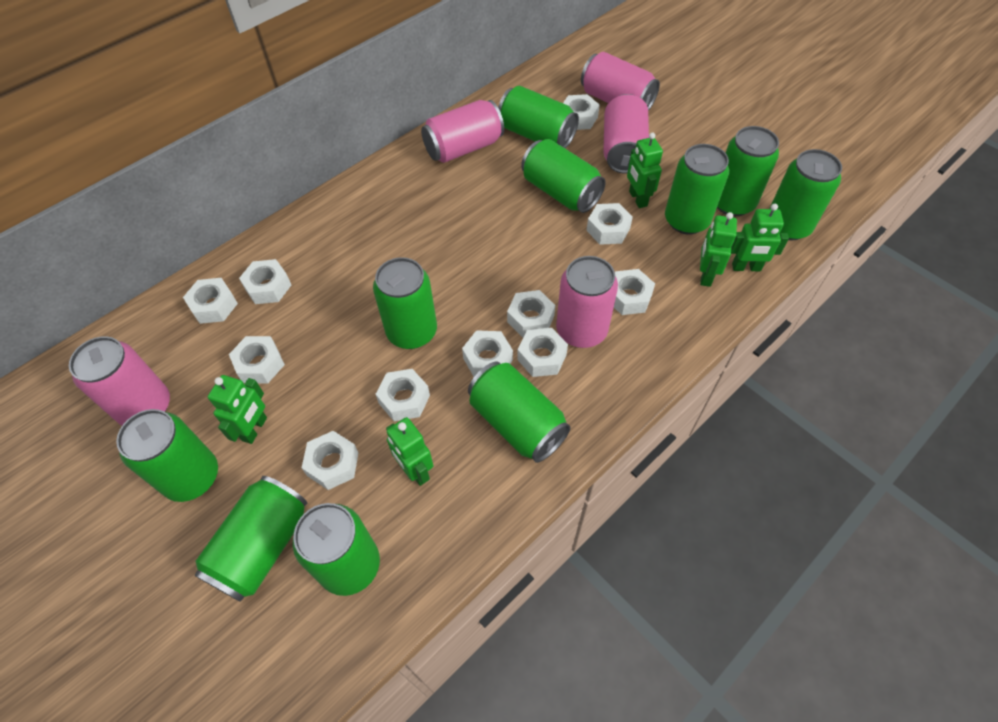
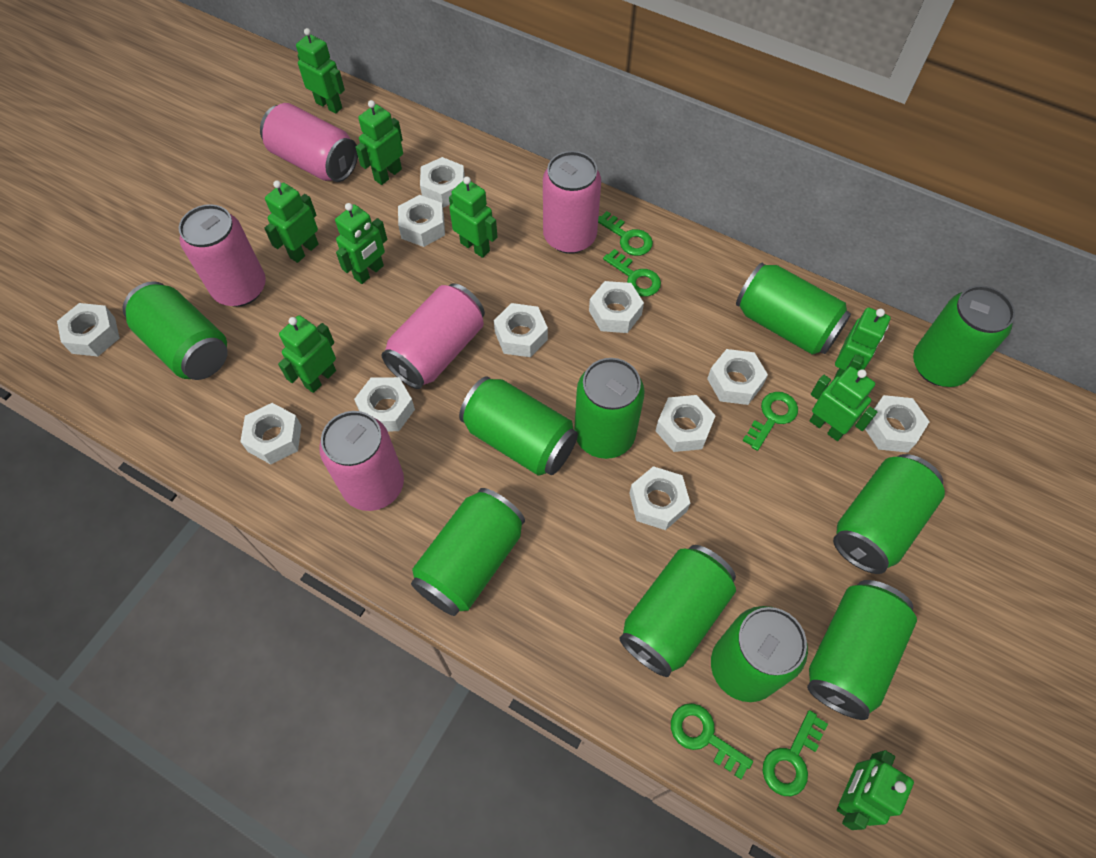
green key: none = 0 -> [598,211,653,256] [603,249,661,297] [671,703,753,779] [742,392,798,451] [762,710,828,796] = 5
green robot: [208,375,267,444] [386,417,433,486] [627,132,663,208] [700,212,737,287] [731,204,789,271] = 5 -> [264,180,319,263] [278,315,336,393] [296,28,345,114] [335,203,387,284] [356,100,403,185] [449,177,497,258] [810,366,877,441] [833,307,891,380] [837,750,914,830] = 9

